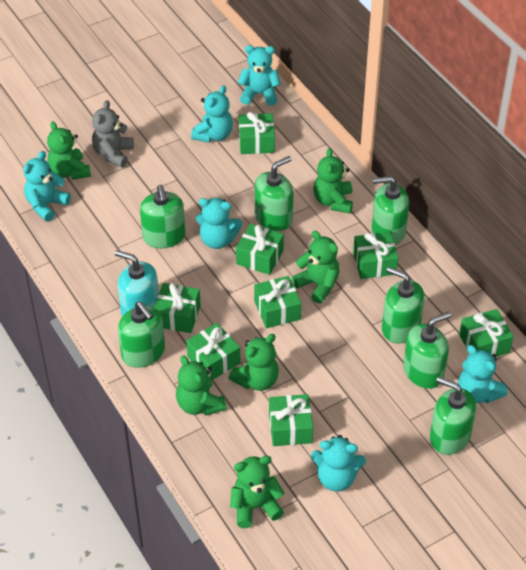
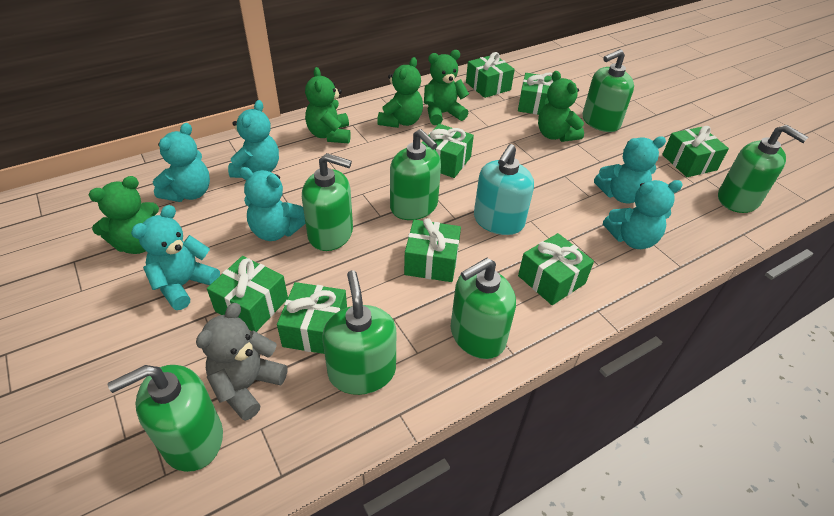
green teddy bear: [47,121,91,180] [176,355,227,416] [229,334,279,391] [230,456,284,528] [292,230,340,303] [313,148,353,214] = 6 -> [89,176,159,254] [305,67,351,143] [377,57,423,128] [424,50,469,125] [538,71,584,142] = 5

